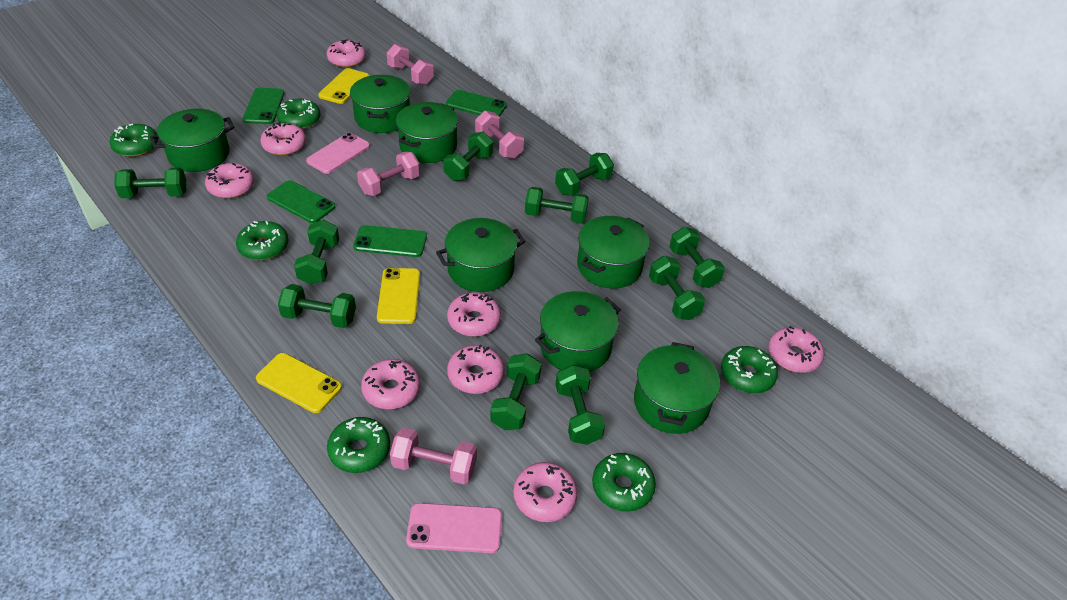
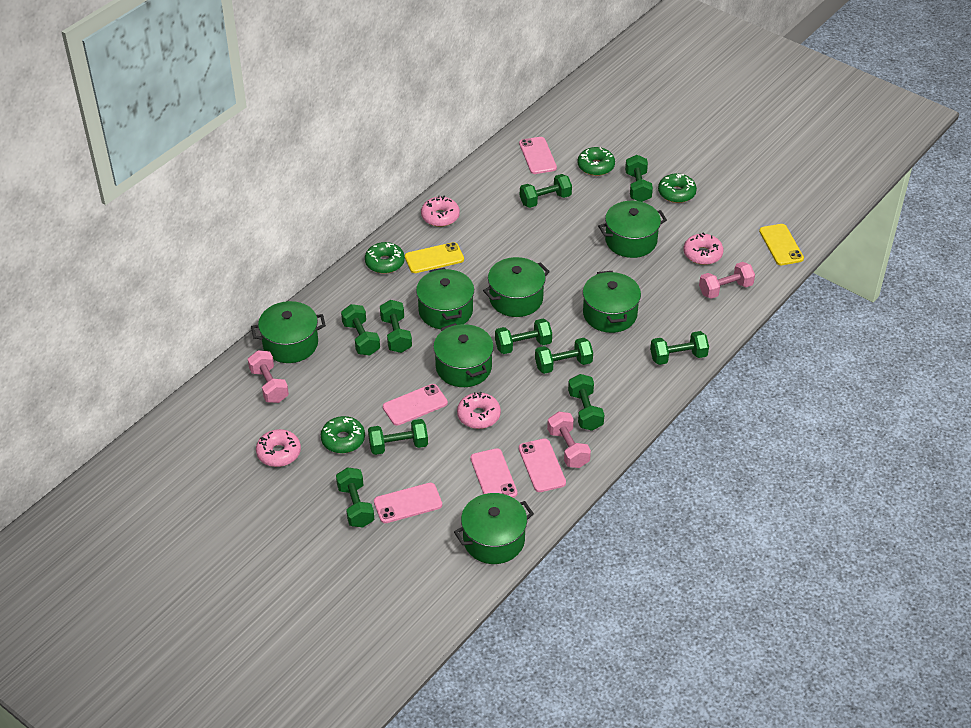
green donut: [110,124,158,157] [236,221,289,260] [276,99,320,129] [327,417,390,473] [592,453,656,512] [721,346,778,393] = 6 -> [321,416,365,453] [365,242,405,274] [578,147,615,176] [658,174,697,203] = 4
green phone: [243,88,284,124] [267,180,335,223] [353,225,427,257] [446,90,507,117] = 4 -> none = 0
pink donut: [205,163,254,198] [260,122,306,156] [326,39,366,67] [361,359,420,409] [447,293,501,337] [447,345,504,394] [513,462,577,522] [768,326,824,373] = 8 -> [256,429,301,467] [421,196,460,227] [457,392,501,429] [683,233,724,265] = 4
pink dumbbell: [357,152,420,196] [387,44,434,85] [390,428,477,484] [475,111,524,159] = 4 -> [248,350,289,403] [547,411,591,468] [699,262,755,299] = 3
pink phone: [306,133,370,174] [406,503,502,553] = 2 -> [374,483,442,523] [383,384,448,426] [471,448,517,498] [519,137,557,174] [519,438,566,492] = 5
yellow phone: [256,353,342,413] [318,68,369,104] [377,268,420,324] = 3 -> [405,242,464,273] [759,224,804,265] = 2

